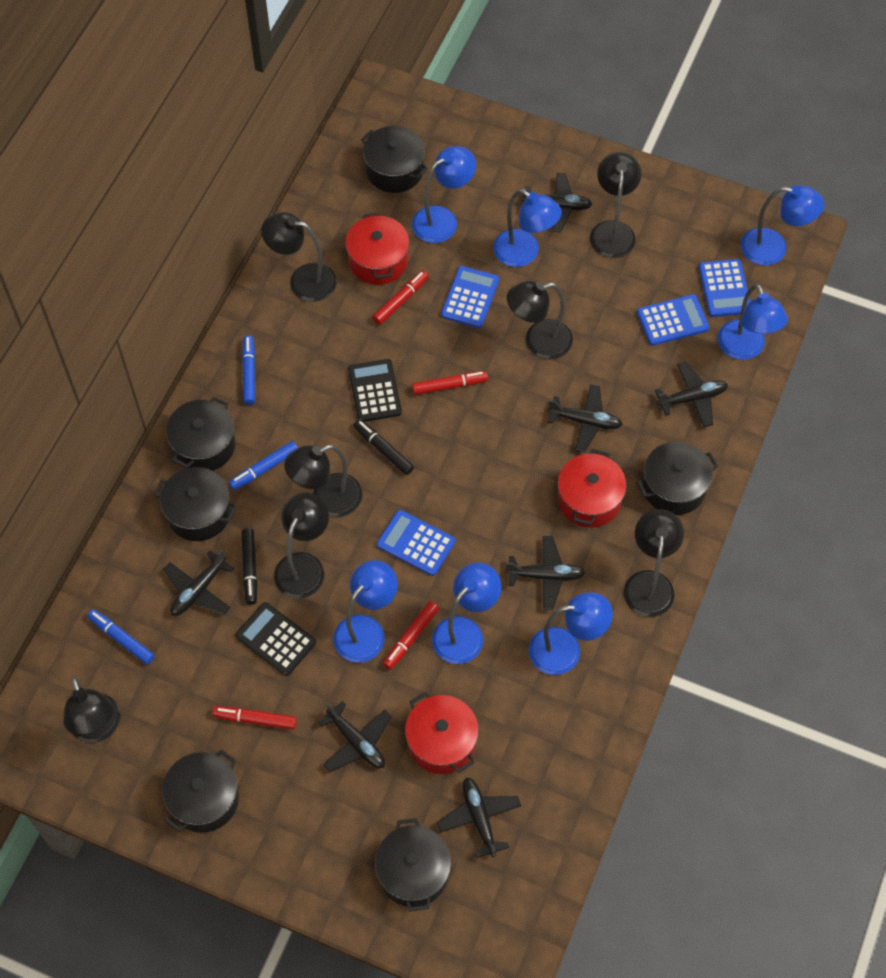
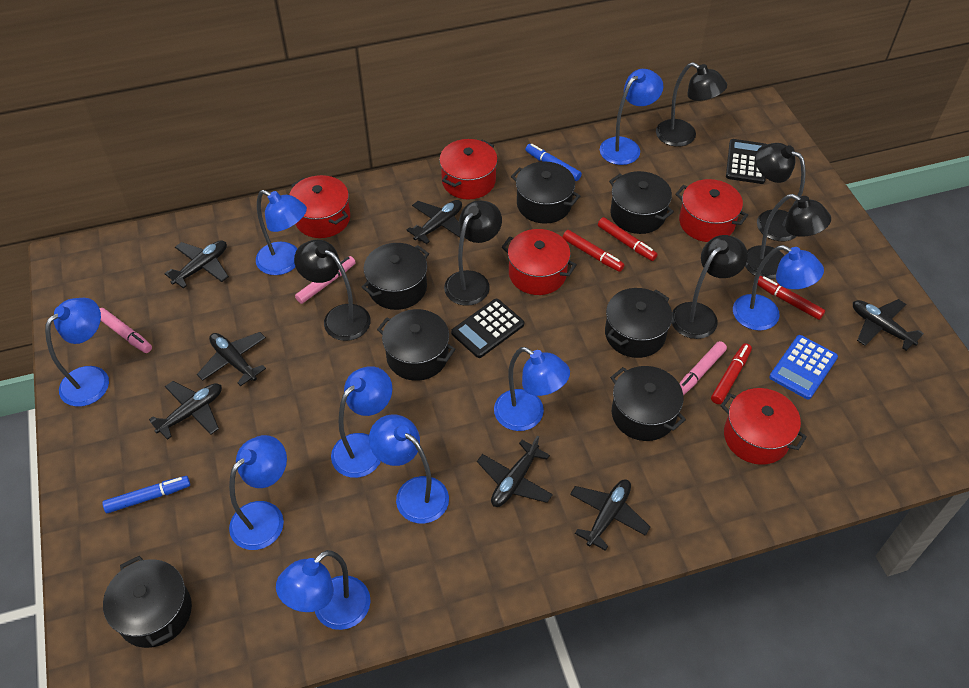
black lamp: [63,677,120,743] [261,212,337,302] [274,493,329,598] [284,445,362,517] [507,281,573,360] [590,152,642,258] [624,509,684,617] = 7 -> [294,240,371,341] [444,200,502,306] [656,62,727,147] [672,235,748,339] [745,194,831,279] [755,143,806,241] = 6
black marker: [241,528,257,605] [353,419,414,475] = 2 -> none = 0
black pot: [153,467,237,541] [162,749,239,833] [166,397,235,471] [361,126,428,193] [375,818,451,912] [637,441,719,515] = 6 -> [103,556,192,648] [362,243,429,310] [377,309,456,381] [511,161,580,224] [605,288,673,358] [609,171,674,234] [610,366,686,441] = 7
blue calculator: [377,510,456,576] [441,266,499,328] [637,294,710,346] [699,259,751,317] = 4 -> [769,335,838,399] = 1
blue lamp: [333,560,398,662] [412,146,476,243] [432,562,502,664] [493,189,562,267] [529,592,613,675] [718,284,788,360] [741,186,824,266] = 7 -> [45,298,109,407] [229,435,287,550] [256,190,307,275] [276,550,371,630] [331,366,392,478] [369,414,449,524] [494,347,570,431] [600,69,663,165] [733,245,824,331] = 9
blue marker: [87,609,154,665] [229,441,298,490] [242,335,255,405] = 3 -> [102,476,190,513] [525,144,582,181] = 2
pink marker: none = 0 -> [99,308,152,353] [295,256,356,304] [679,341,727,396] = 3
red pot: [345,213,409,285] [405,692,479,774] [558,449,626,528] = 3 -> [289,175,350,238] [439,139,498,199] [502,229,577,295] [675,179,748,242] [720,388,807,465] = 5

